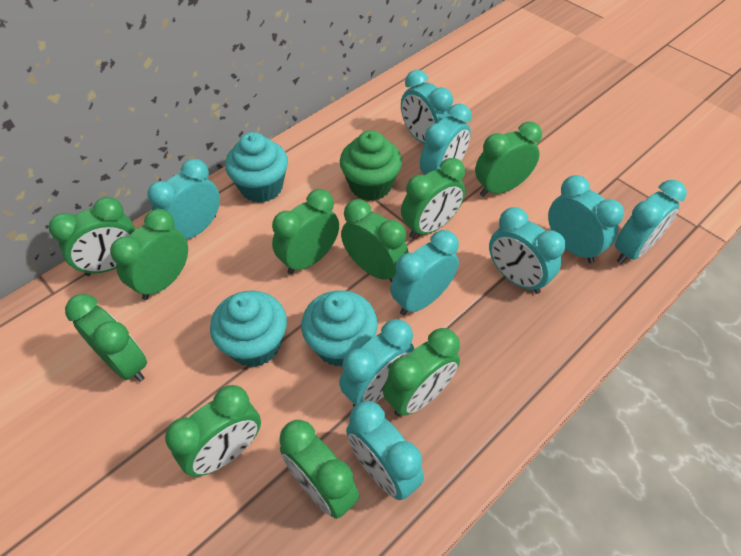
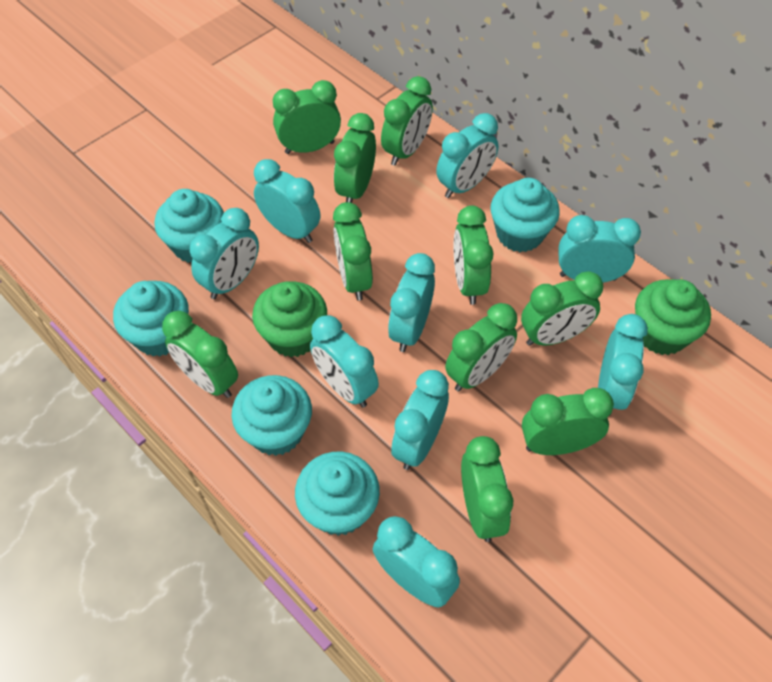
green cupcake: [340,130,402,201] = 1 -> [252,282,327,357] [635,279,711,355] = 2
turquoise cupcake: [210,290,287,367] [225,132,288,203] [301,290,378,367] = 3 -> [113,281,189,357] [154,189,224,263] [231,375,312,456] [295,452,380,536] [491,178,560,252] = 5

